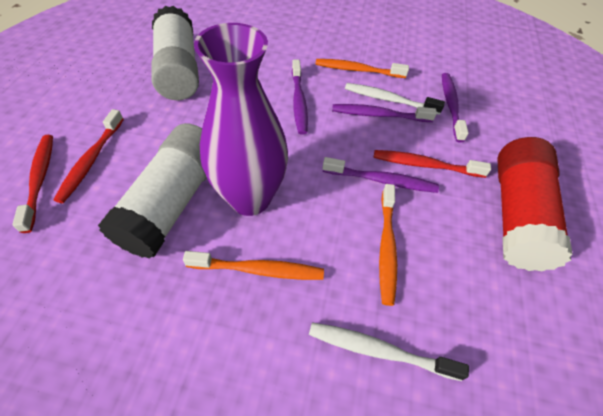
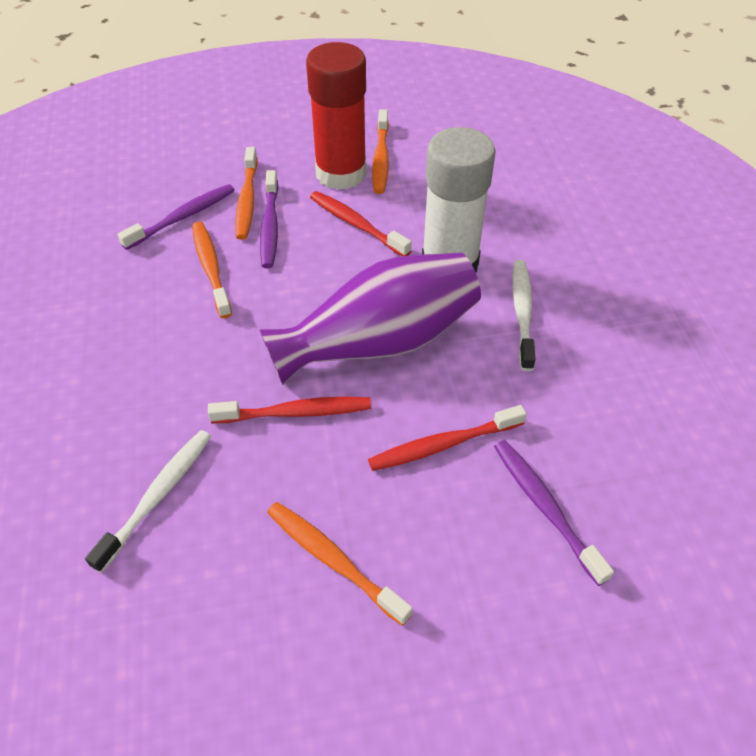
orange toothbrush: [183,251,324,280] [316,59,409,78] [379,184,397,306] = 3 -> [192,222,232,318] [235,147,258,240] [267,502,413,626] [372,109,389,194] = 4
purple toothbrush: [292,60,308,135] [322,157,439,193] [332,104,437,122] [442,73,469,143] = 4 -> [117,184,235,250] [260,170,279,268] [494,440,614,586] = 3
white glue stick: [98,123,207,259] [151,6,199,100] = 2 -> [422,127,496,273] = 1

